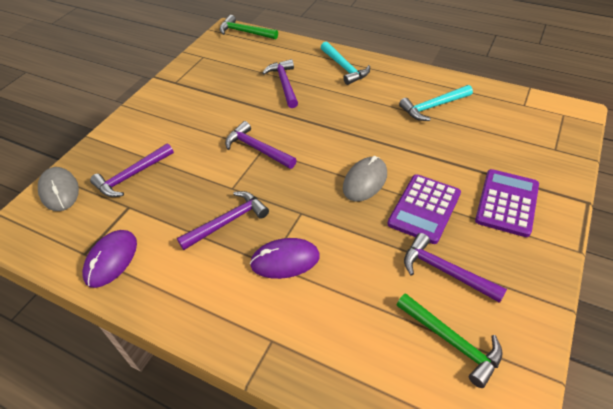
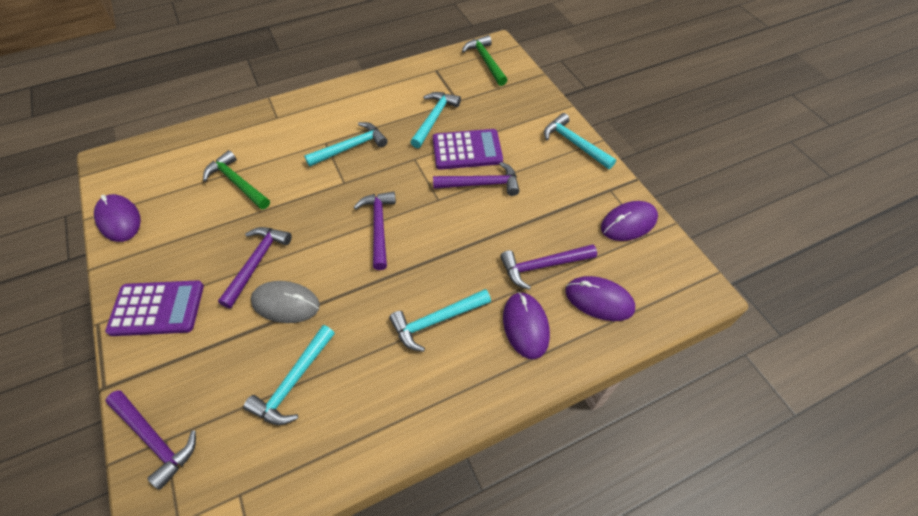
grey mouse: [38,167,79,211] [343,156,387,202] = 2 -> [251,281,320,323] = 1
purple mouse: [82,230,137,288] [250,238,320,279] = 2 -> [94,194,141,242] [503,292,550,359] [565,276,635,321] [601,201,658,241] = 4
turquoise hammer: [321,42,370,85] [399,85,473,121] = 2 -> [243,325,335,425] [304,122,388,167] [389,289,491,352] [411,92,461,148] [544,113,616,169] = 5

